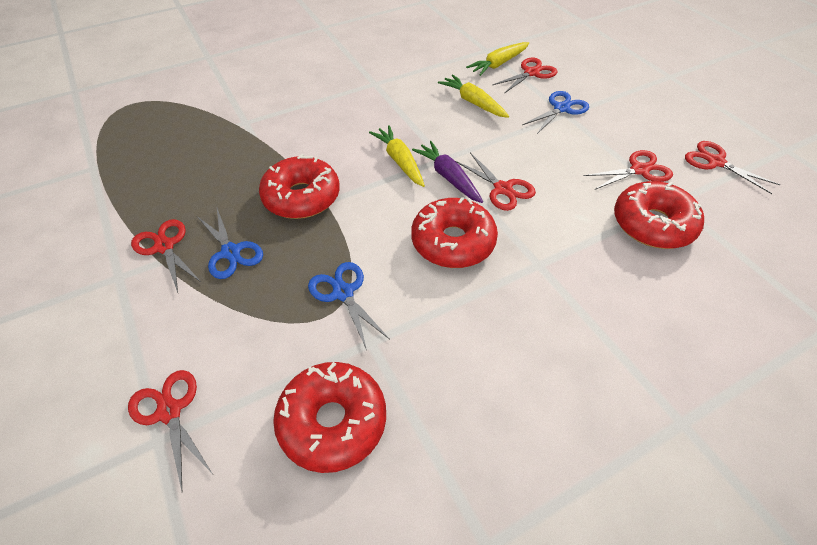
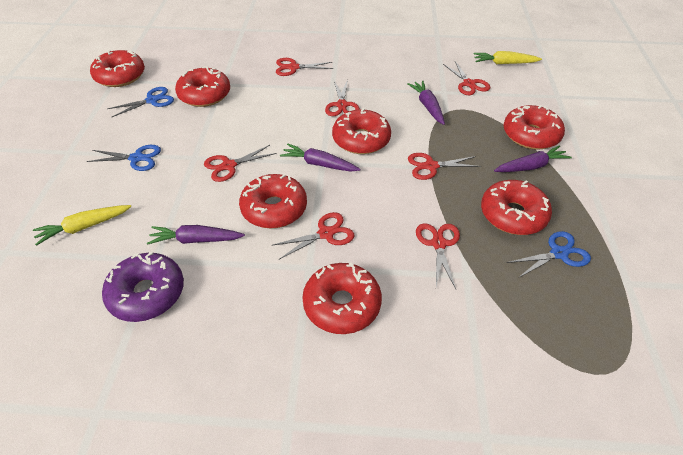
purple carrot: [412,141,483,203] = 1 -> [147,225,245,245] [280,144,361,172] [407,80,445,125] [494,145,572,172] = 4
purple donut: none = 0 -> [102,251,184,322] = 1
red donut: [259,154,340,219] [273,362,386,473] [411,197,498,268] [614,181,704,249] = 4 -> [90,50,145,87] [175,66,230,107] [239,174,307,229] [302,263,382,334] [332,108,391,154] [481,180,552,235] [504,105,565,150] = 7
red scissors: [128,370,212,491] [131,219,202,293] [456,152,536,211] [492,58,557,93] [584,150,673,190] [685,141,780,194] = 6 -> [204,145,276,182] [271,212,354,259] [276,58,333,76] [325,80,360,116] [408,153,481,180] [416,223,460,289] [443,61,490,95] = 7
yellow carrot: [369,125,425,187] [438,74,509,118] [466,42,529,76] = 3 -> [33,205,132,246] [473,51,542,64] = 2

